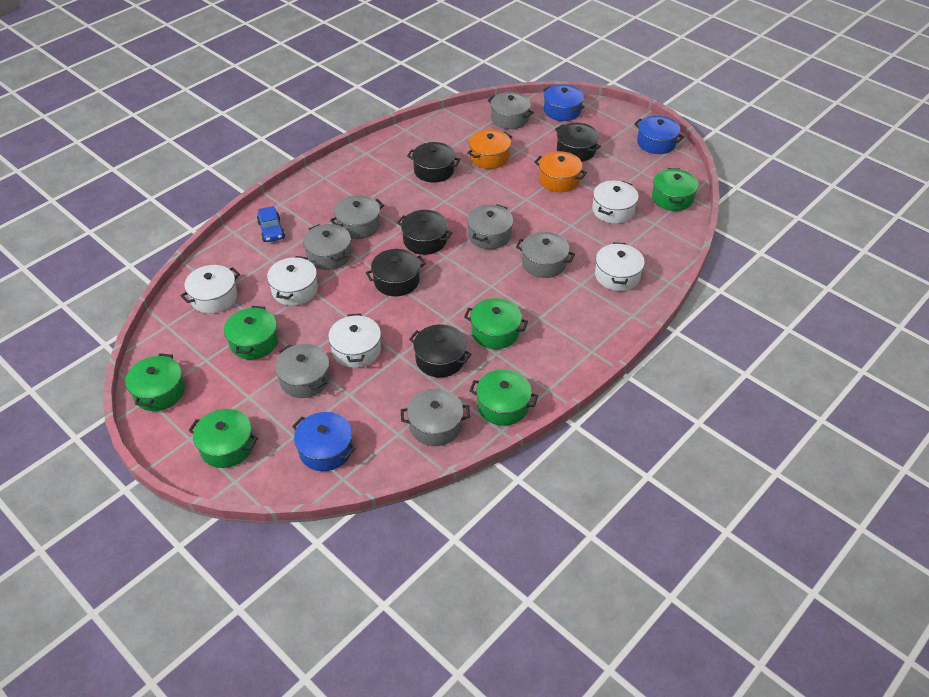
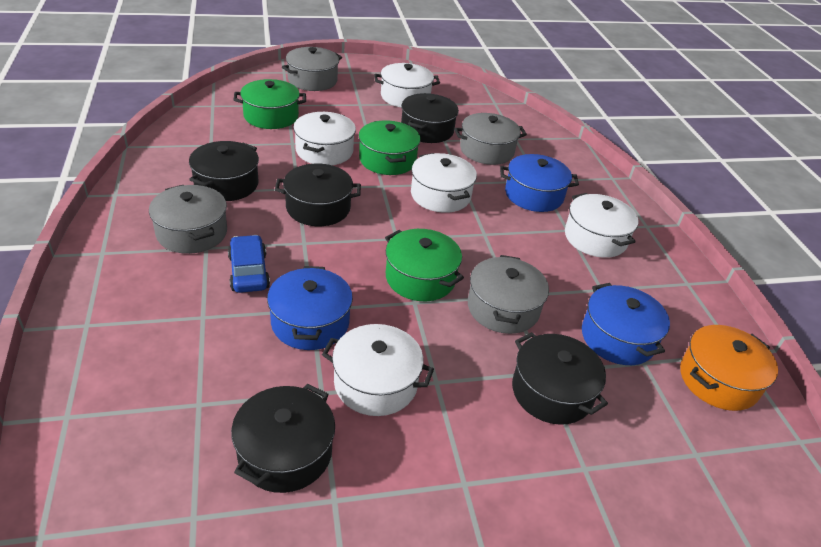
green pot: [125,353,185,411] [188,409,258,468] [224,306,278,359] [464,298,528,349] [470,369,538,426] [652,168,699,211] = 6 -> [234,79,306,129] [358,120,421,175] [385,229,464,301] = 3
grey pot: [275,344,330,398] [303,224,351,270] [330,195,384,239] [401,389,470,446] [467,204,513,249] [488,92,534,129] [516,232,575,278] = 7 -> [149,185,227,254] [282,47,342,91] [454,113,527,165] [468,255,549,334] = 4
orange pot: [467,129,512,169] [534,151,587,192] = 2 -> [680,325,778,411] = 1

